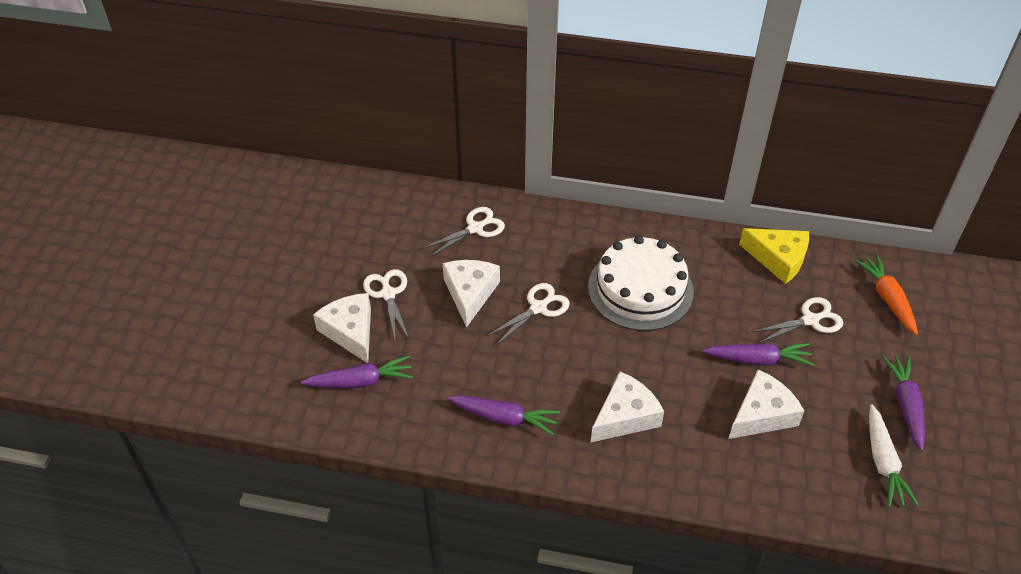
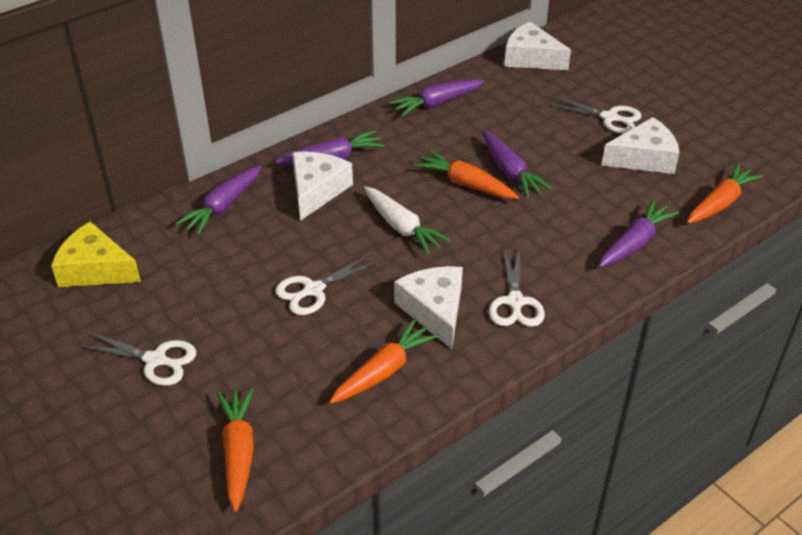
orange carrot: [855,254,918,335] = 1 -> [217,388,254,512] [329,318,439,404] [414,150,519,199] [687,163,763,224] = 4
purple carrot: [301,355,413,388] [447,395,560,435] [702,343,814,366] [882,356,925,451] = 4 -> [175,165,262,235] [275,130,385,165] [389,79,485,117] [482,131,552,198] [599,199,679,268] = 5
white cake: [588,236,694,331] = 1 -> none = 0

